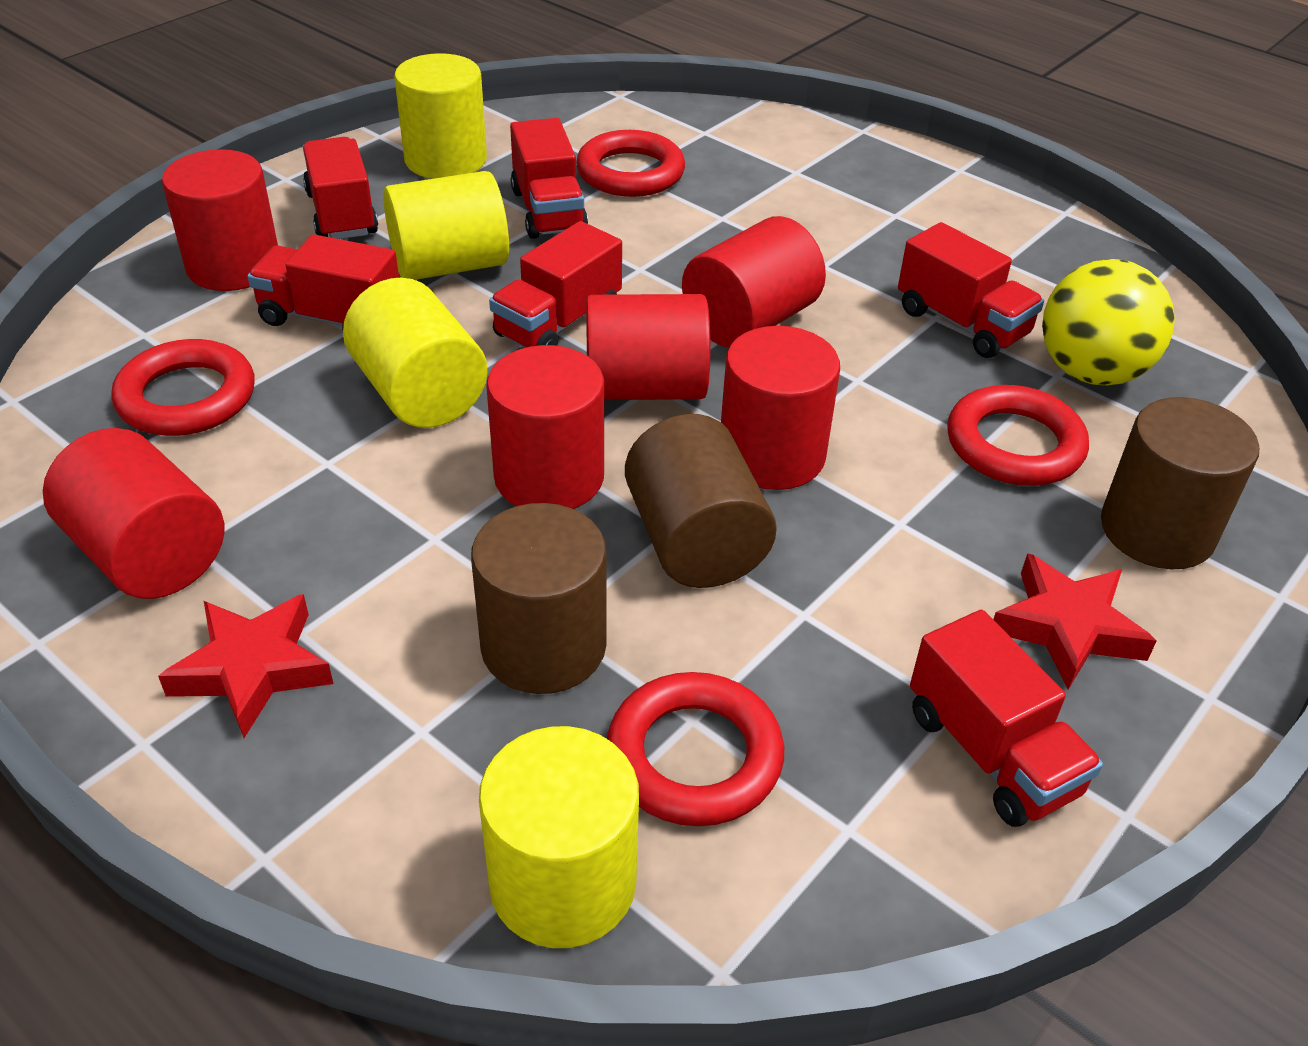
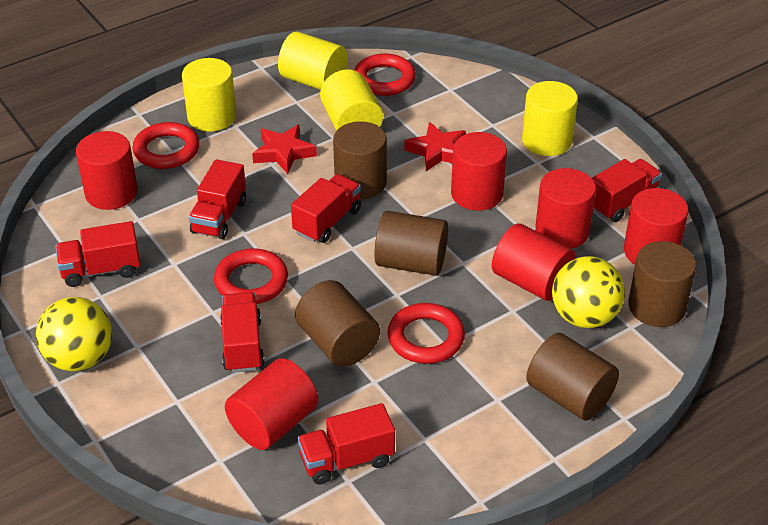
brown cylinder: [471,503,607,694] [625,414,777,588] [1101,397,1259,569] = 3 -> [295,280,380,367] [333,121,387,199] [374,211,448,276] [526,333,619,421] [628,241,696,327] = 5
yellow ball: [1042,259,1175,386] = 1 -> [36,297,112,371] [552,256,625,328] = 2

